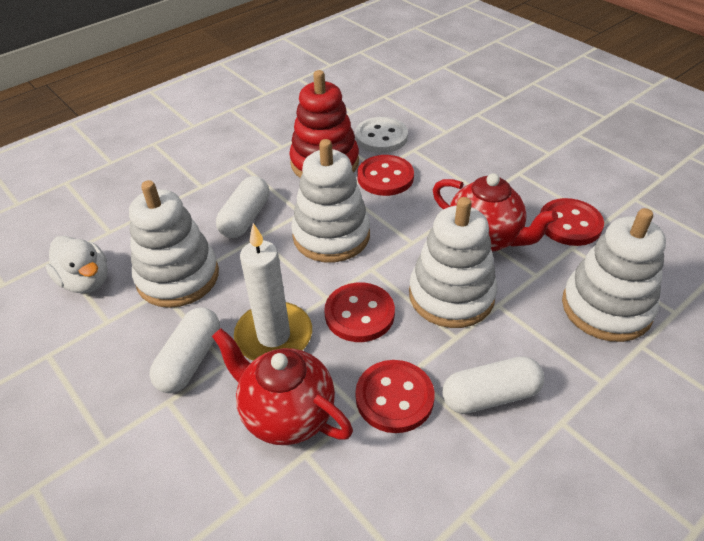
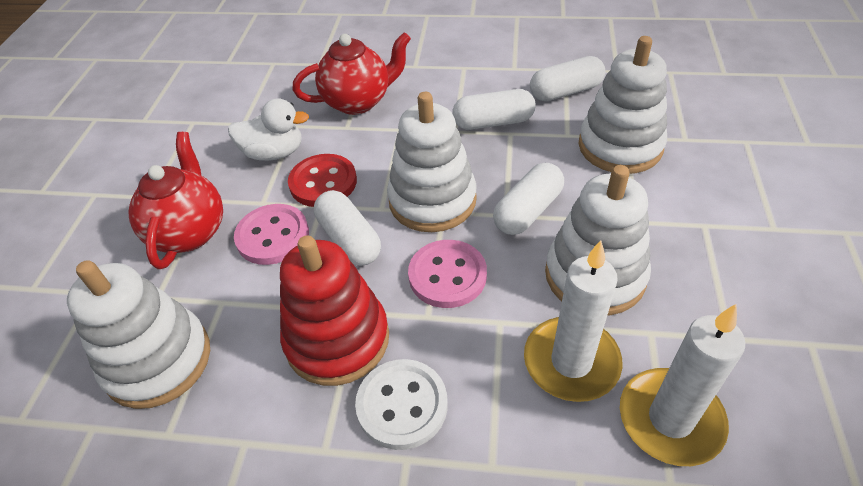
pink button: none = 0 -> [234,204,309,265] [408,240,487,308] = 2
red button: [324,282,395,342] [355,360,435,433] [357,155,414,196] [540,198,604,246] = 4 -> [288,154,357,207] = 1
white candle: [234,223,312,361] = 1 -> [524,240,623,402] [620,304,745,466] = 2
white capsule: [149,307,220,393] [216,176,269,238] [442,356,544,414] = 3 -> [314,190,381,266] [452,89,536,130] [493,163,564,235] [530,56,605,101] = 4

